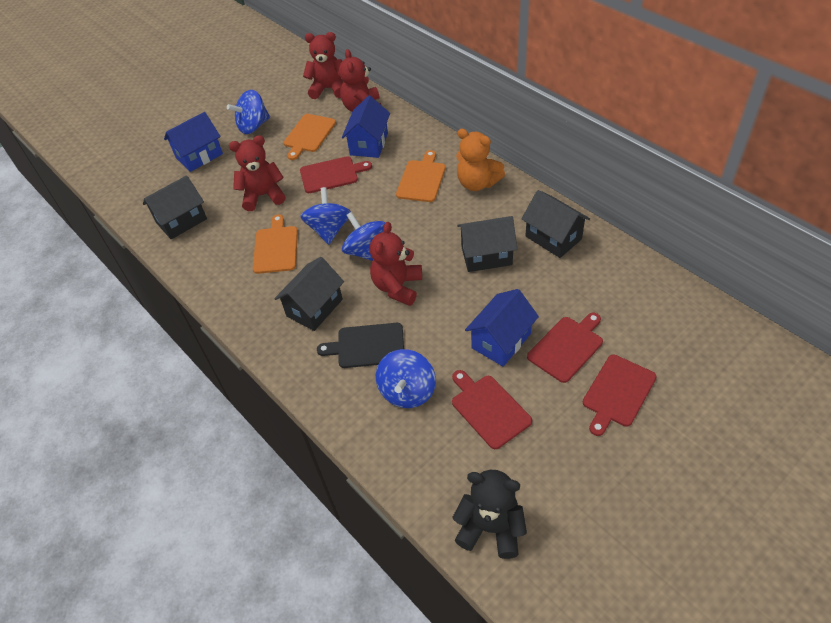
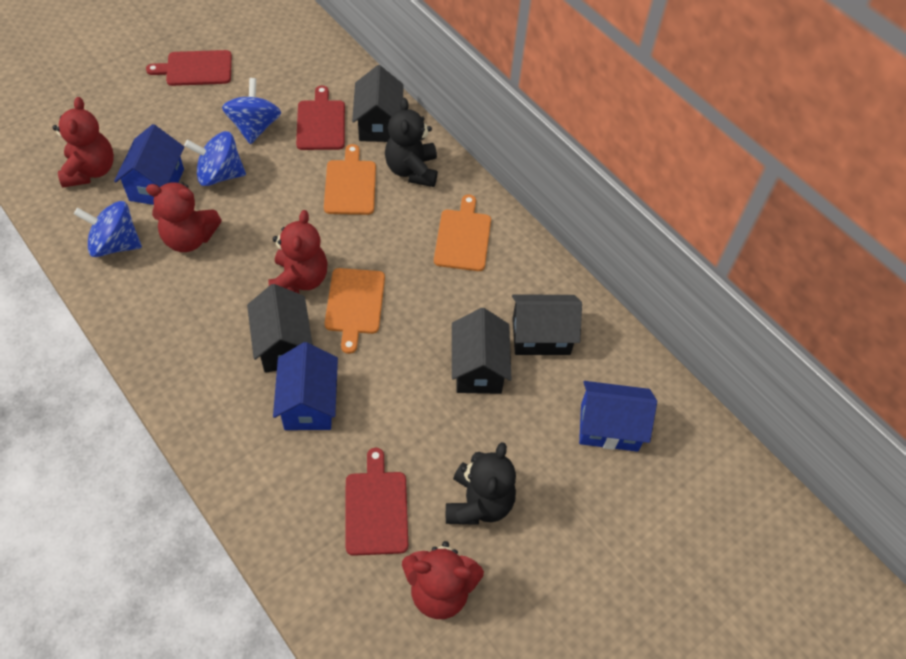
black cutting board: [317,323,404,368] = 1 -> none = 0
black teddy bear: [452,470,527,559] = 1 -> [385,98,438,187] [446,442,516,525] = 2
blue spinning top: [227,90,270,134] [300,187,351,245] [342,212,385,261] [376,349,436,408] = 4 -> [74,201,142,257] [184,131,246,186] [222,78,281,144] = 3
orange teddy bear: [456,129,505,191] = 1 -> none = 0
red cutting board: [300,156,372,193] [452,370,532,449] [527,312,603,383] [583,355,657,436] = 4 -> [146,50,232,86] [296,86,345,150] [346,448,408,556] = 3

